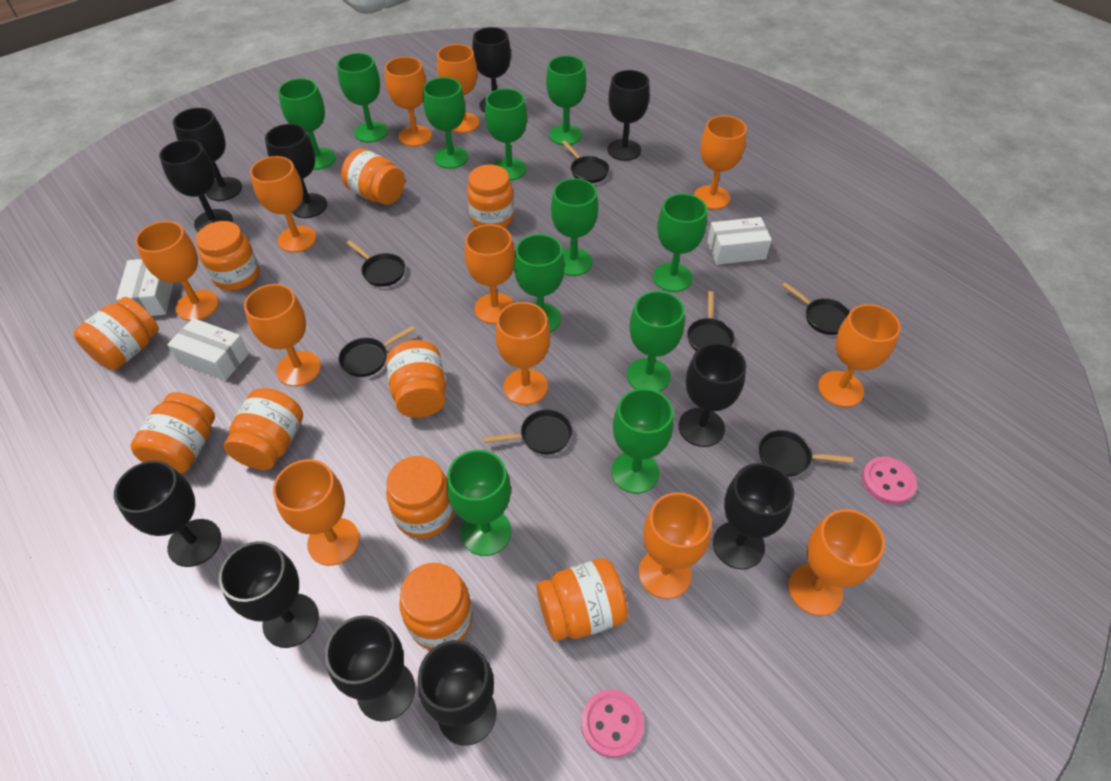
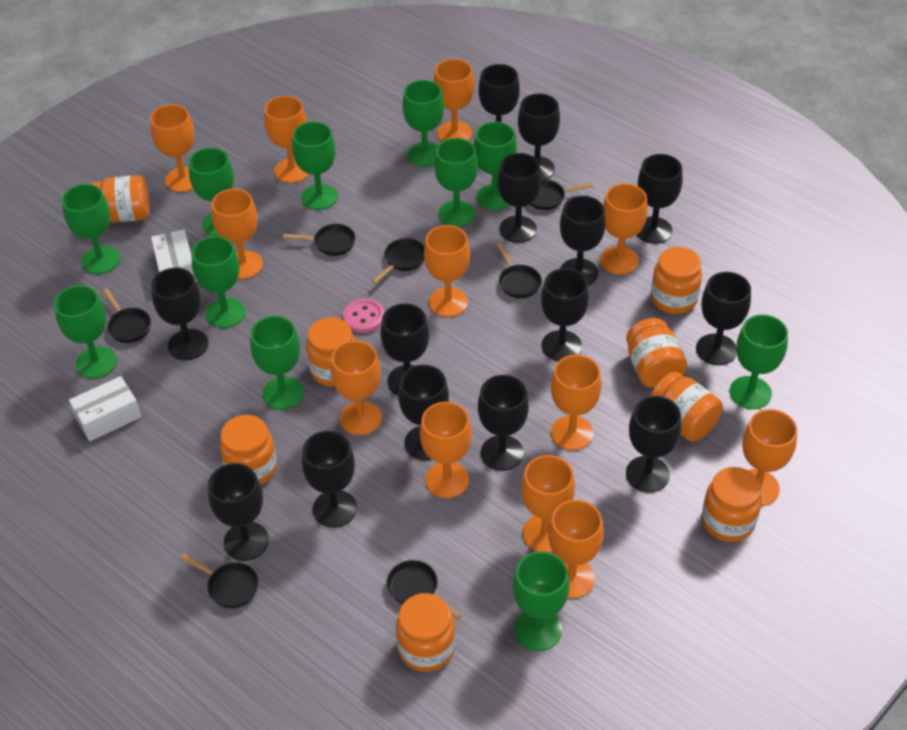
black goblet: [114,461,221,567] [159,139,233,232] [173,108,242,201] [219,541,319,648] [265,124,327,218] [325,615,415,721] [418,640,497,746] [472,27,511,113] [608,70,650,161] [678,343,746,447] [713,463,794,569] = 11 -> [151,268,208,360] [208,463,269,561] [302,431,357,528] [380,303,429,396] [398,365,449,460] [478,64,520,138] [478,375,529,471] [497,153,542,243] [518,93,560,180] [541,268,589,361] [560,196,606,285] [626,396,682,492] [637,154,683,244] [696,272,751,365] = 14
orange jar: [74,297,159,370] [131,392,215,474] [196,221,260,291] [224,388,303,470] [341,148,405,205] [386,340,446,418] [386,456,454,539] [399,563,473,649] [467,164,514,227] [537,558,628,642] = 10 -> [92,175,150,223] [220,415,277,485] [306,317,355,387] [396,593,456,672] [626,318,687,388] [651,247,702,314] [651,371,723,442] [702,467,762,542] = 8
pink button: [581,690,644,758] [862,457,917,505] = 2 -> [343,298,385,333] = 1
white box: [116,259,173,316] [167,318,249,381] [707,217,772,265] = 3 -> [69,376,141,441] [151,229,197,282] = 2

